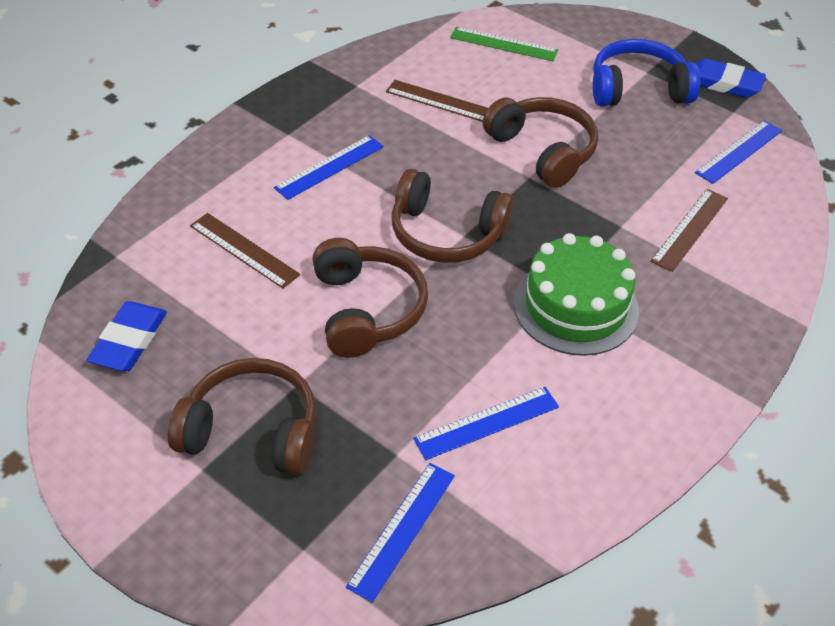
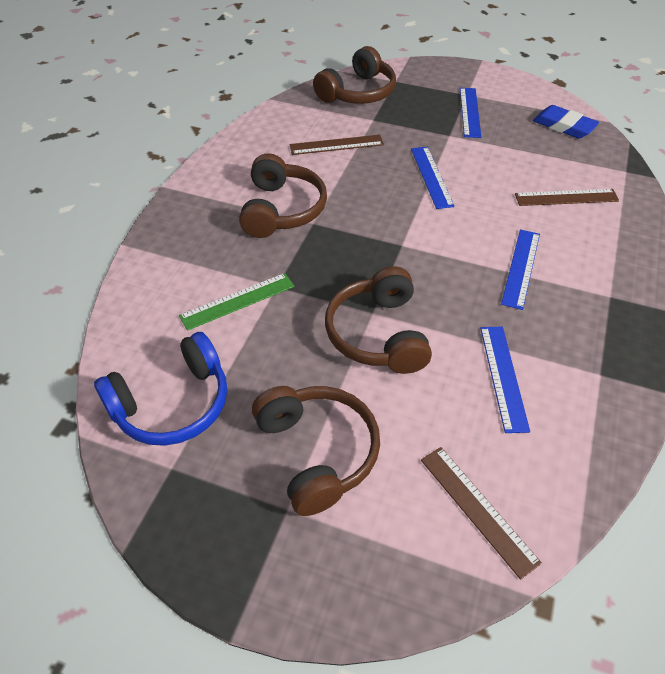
blue eraser: [87,301,167,371] [695,59,766,98] = 2 -> [533,105,599,139] = 1
green cake: [514,233,639,356] = 1 -> none = 0

